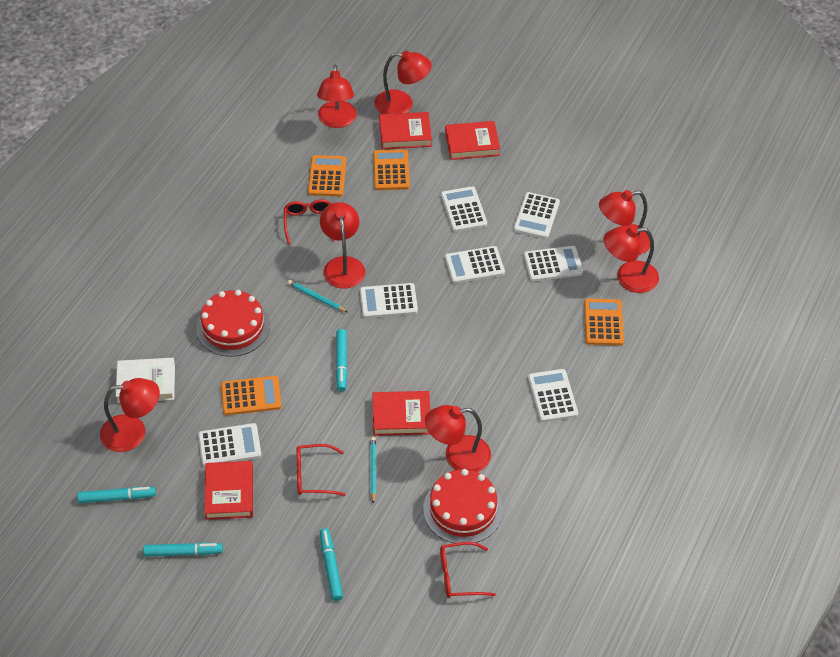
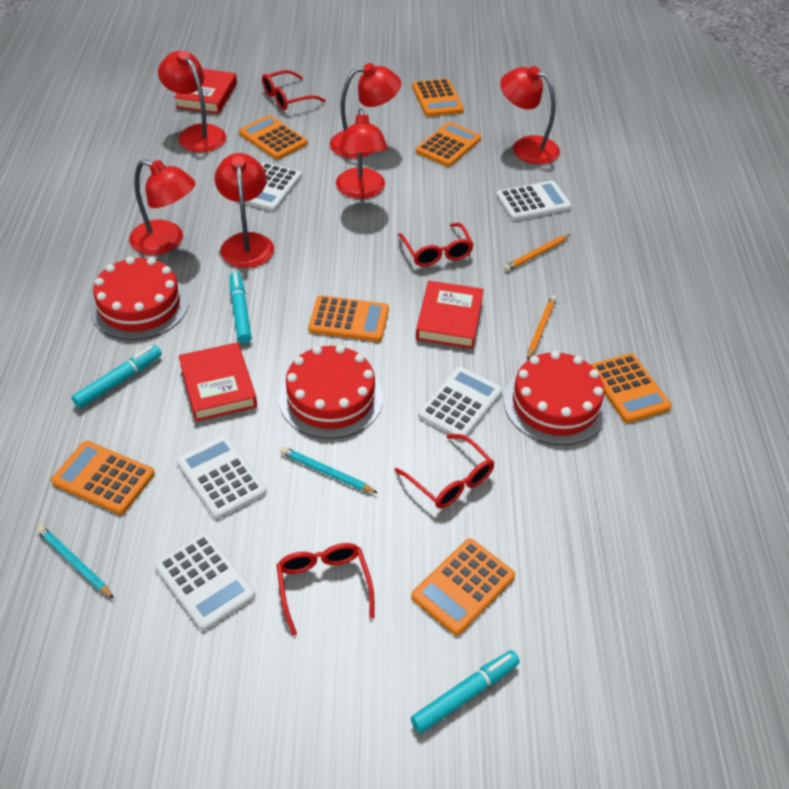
orange calculator: [221,376,282,415] [308,155,346,196] [373,149,410,190] [584,299,624,346] = 4 -> [51,441,155,515] [239,115,308,160] [308,295,389,342] [411,538,515,635] [412,78,464,117] [416,122,481,167] [590,353,672,423] = 7
orange pencil: none = 0 -> [504,234,570,271] [527,295,556,360] = 2
red book: [204,461,253,520] [372,391,430,436] [379,112,432,149] [445,121,500,160] = 4 -> [174,69,237,114] [179,342,257,421] [416,281,484,349] = 3
red cake: [196,290,270,357] [423,469,503,543] = 2 -> [90,257,189,340] [278,345,383,439] [504,351,608,445] = 3
red glasses: [284,199,335,245] [297,444,345,496] [440,542,496,598] = 3 -> [262,70,326,110] [277,543,374,636] [395,434,494,508] [398,223,474,267] = 4
red lamp: [100,378,160,452] [317,64,357,128] [320,202,365,289] [374,51,432,114] [425,405,491,472] [599,190,650,255] [603,226,659,293] = 7 -> [129,159,196,255] [158,51,226,152] [214,153,274,268] [330,63,401,158] [336,108,388,199] [500,66,560,164] = 6
turquoise marker: [77,487,156,503] [143,542,223,556] [320,528,343,601] [336,329,348,391] = 4 -> [72,345,162,408] [230,272,251,343] [411,650,520,733] = 3
white book: [116,358,175,403] = 1 -> none = 0
white calculator: [198,423,261,466] [360,283,418,318] [441,186,487,232] [445,246,505,284] [513,192,560,239] [523,246,583,282] [528,369,578,422] = 7 -> [155,532,255,631] [177,435,267,519] [245,162,302,211] [418,367,503,440] [496,181,571,221] = 5

